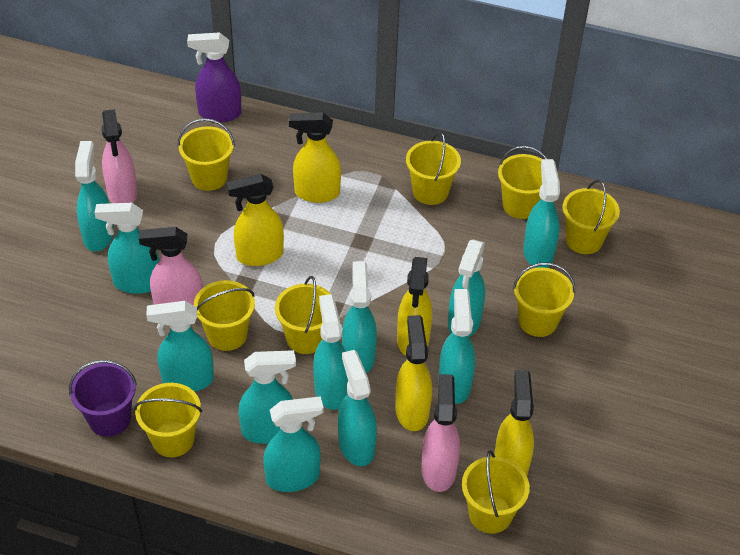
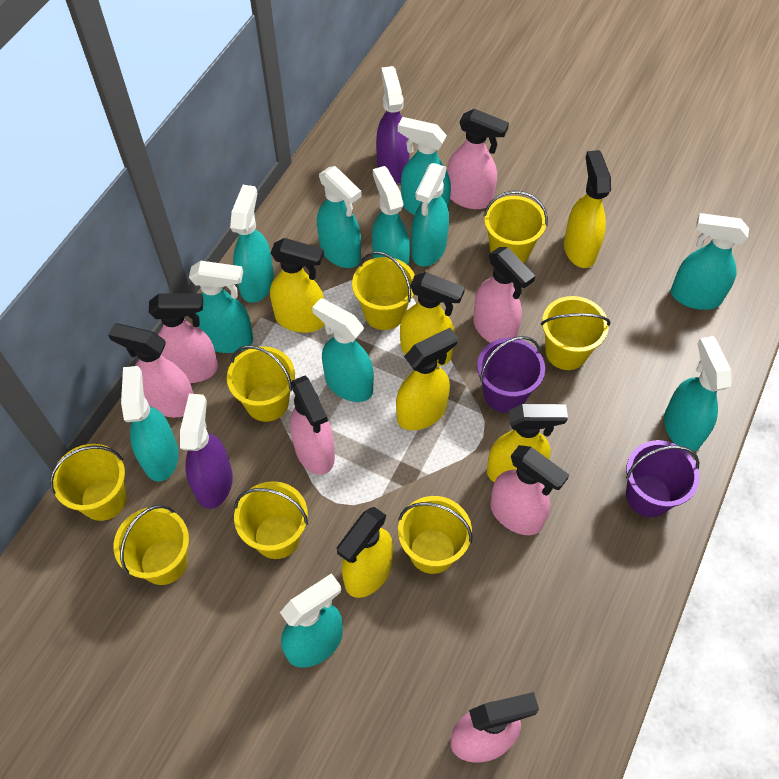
pink spray bottle: [101,109,137,203] [139,227,203,305] [421,374,460,492] = 3 -> [108,324,194,417] [149,293,218,383] [290,376,335,475] [447,109,509,209] [451,692,539,763] [473,247,535,343] [490,445,569,535] = 7
purple bucket: [69,360,137,437] = 1 -> [477,336,545,413] [626,440,700,517] = 2
purple spray bottle: [187,32,242,122] = 1 -> [180,394,233,509] [376,66,410,184] = 2
yellow bucket: [134,383,202,457] [178,118,235,191] [194,280,255,351] [275,276,331,354] [406,132,461,205] [462,450,530,534] [498,146,547,219] [513,262,575,337] [563,180,620,254] = 9 -> [50,444,127,521] [114,505,189,585] [227,345,295,422] [234,481,308,559] [352,251,415,330] [398,496,473,574] [483,191,548,263] [541,296,610,370] = 8
yellow spray bottle: [226,174,284,266] [289,112,341,203] [395,315,432,431] [397,257,432,355] [494,370,534,475] = 5 -> [270,238,325,333] [337,507,393,598] [396,328,458,430] [400,272,465,366] [487,404,568,482] [564,150,611,268] = 6

